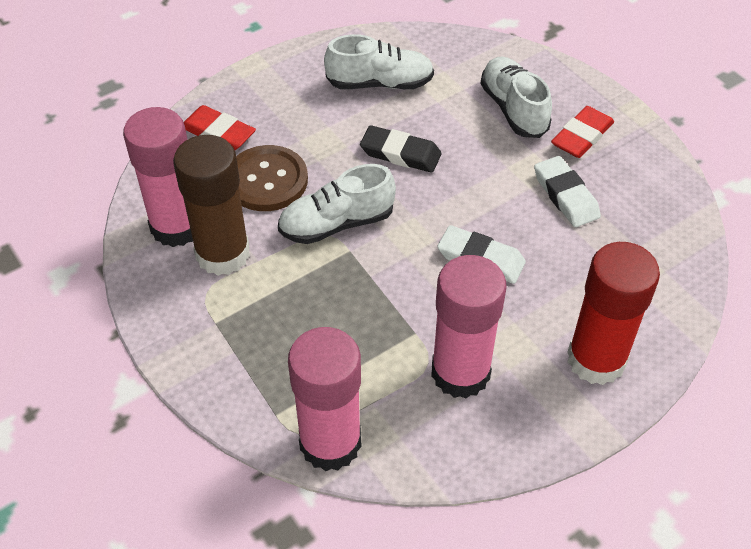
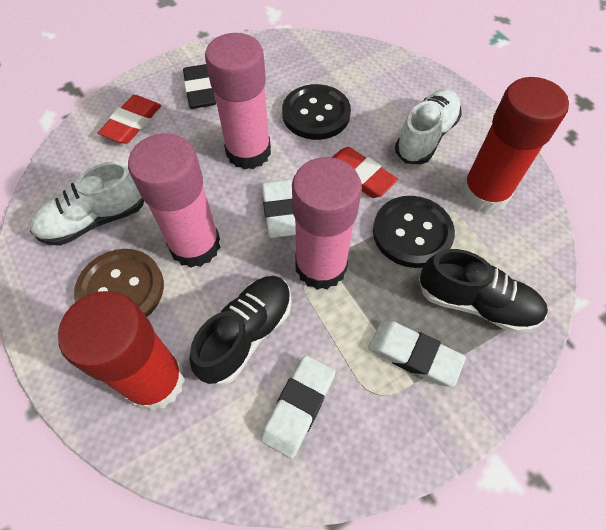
black button: none = 0 -> [282,84,351,140] [373,196,455,268] = 2
black shoe: none = 0 -> [189,276,292,386] [419,249,548,333] = 2
brown glue stick: [173,135,250,276] = 1 -> none = 0
red glue stick: [567,242,660,385] = 1 -> [58,291,185,411] [461,77,569,213] = 2
white eraser: [437,225,526,284] [534,156,601,227] = 2 -> [261,355,335,459] [262,179,296,238] [368,321,466,387] = 3
white shoe: [278,164,396,244] [324,34,434,89] [481,57,552,138] = 3 -> [29,161,144,246] [395,89,462,164] = 2

